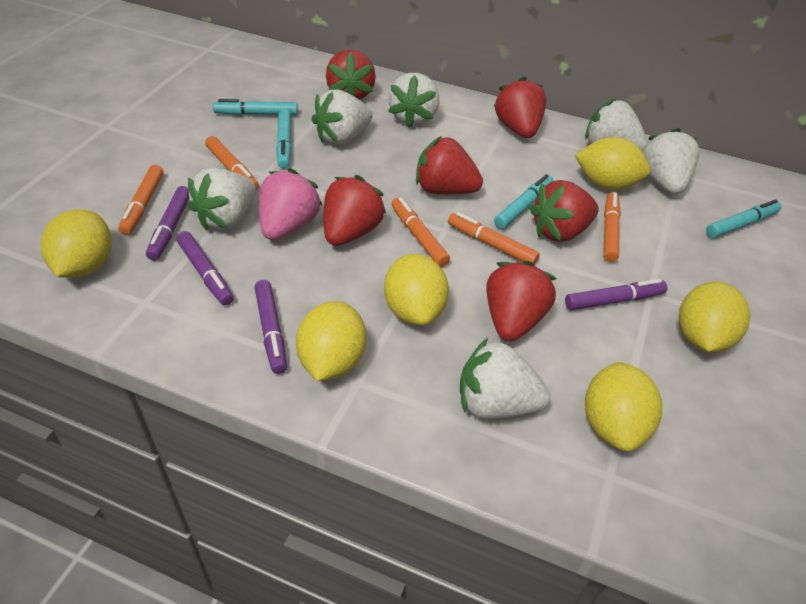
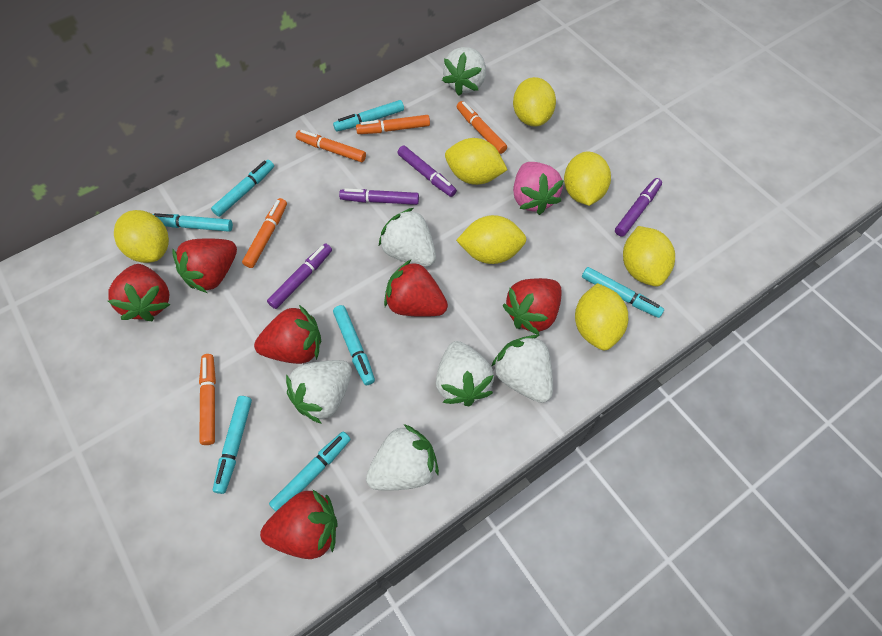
turquoise marker: [213,99,298,115] [276,110,292,169] [494,174,553,229] [706,199,782,238] = 4 -> [153,213,233,232] [211,160,274,217] [213,396,252,494] [269,432,351,512] [333,100,404,132] [333,305,375,385] [582,267,664,318] = 7
yellow lemon: [41,209,112,278] [296,301,366,381] [384,254,449,326] [575,137,651,190] [585,362,662,452] [679,282,750,353] = 6 -> [114,210,169,263] [445,138,507,185] [456,215,527,264] [513,77,556,126] [564,152,611,206] [575,283,628,350] [623,226,675,287] = 7

